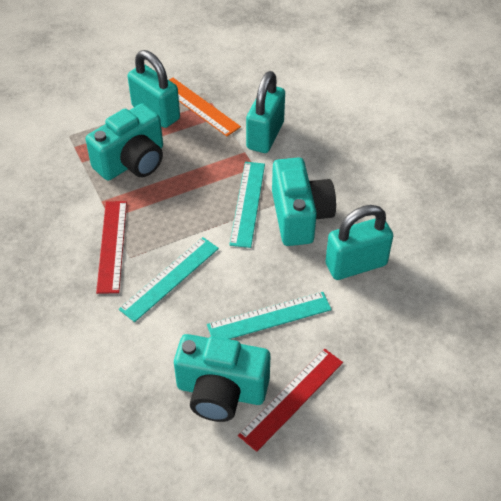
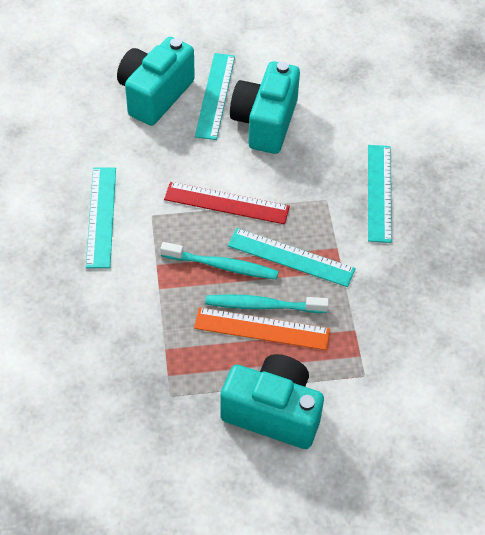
red ruler: [96,201,127,294] [238,349,343,452] = 2 -> [164,182,290,224] = 1
turquoise padlock: [128,50,180,128] [246,71,285,153] [326,205,393,280] = 3 -> none = 0
turquoise ruler: [119,237,219,322] [207,292,332,339] [229,162,265,248] = 3 -> [86,167,116,268] [195,53,235,140] [227,228,356,287] [368,145,392,243] = 4
turquoise toothbrush: none = 0 -> [160,242,279,280] [205,295,329,313] = 2

